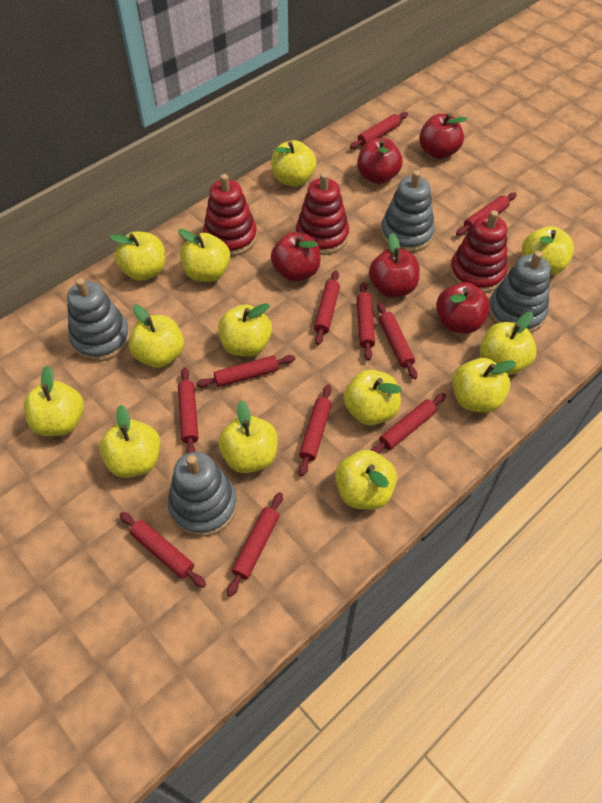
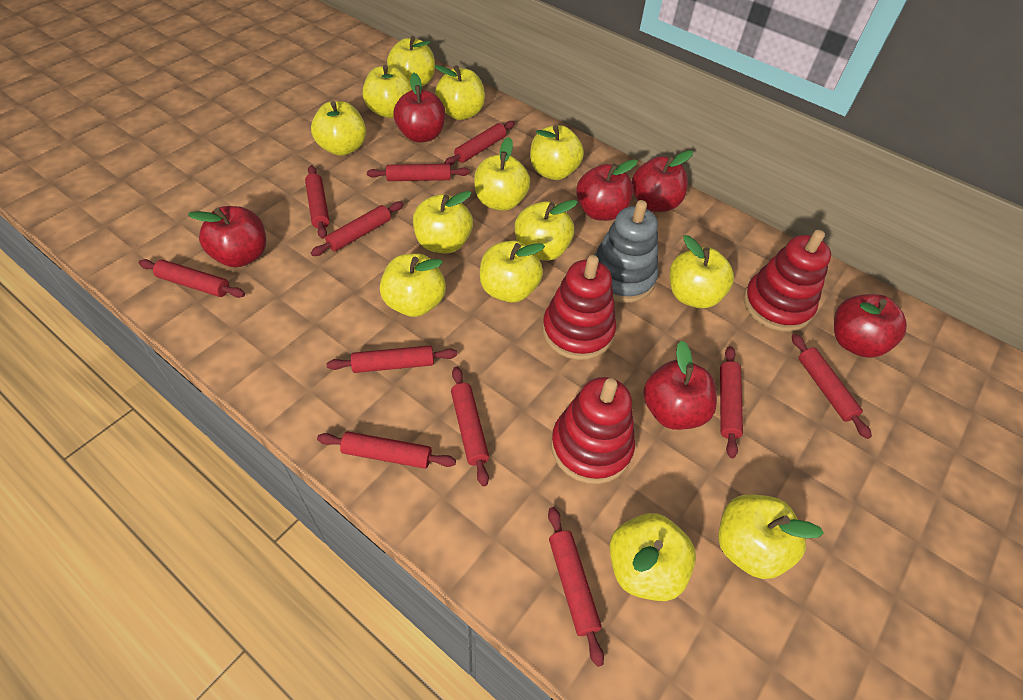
grey stacking toy: [67,278,130,362] [168,452,237,537] [381,170,435,253] [489,251,551,333] = 4 -> [594,200,658,303] = 1
red apple: [271,232,321,282] [357,138,403,184] [369,233,420,298] [419,113,467,159] [436,282,490,334] = 5 -> [188,206,266,267] [394,73,445,142] [576,159,637,221] [632,150,693,212] [643,341,717,430] [834,294,907,358] = 6

